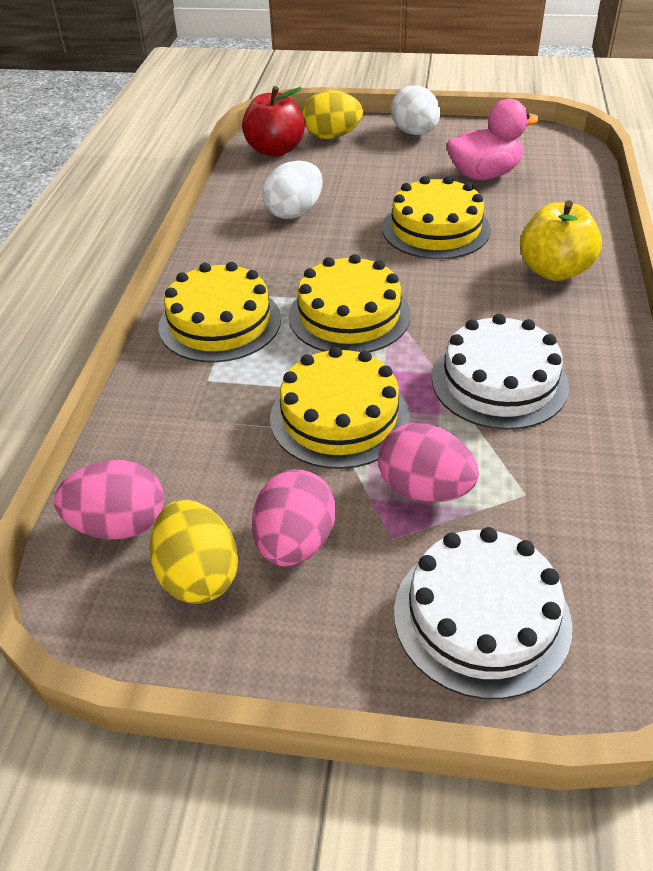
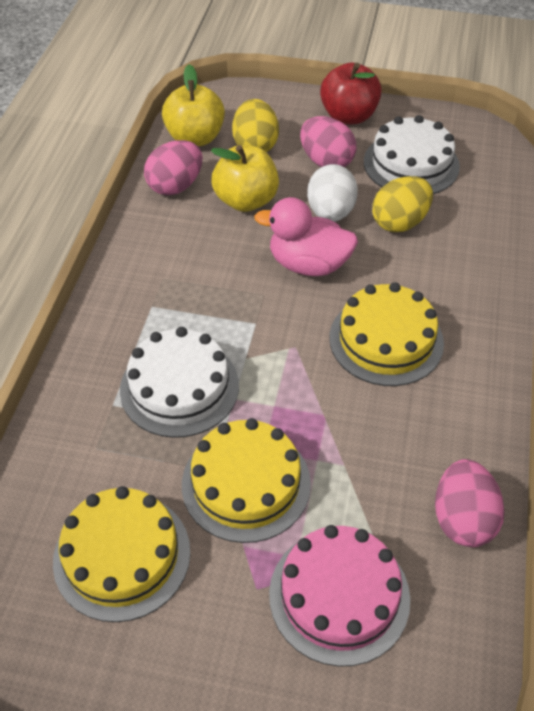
pink cake: none = 0 -> [269,525,410,667] = 1
white egg: [262,160,323,219] [391,85,440,135] = 2 -> [307,164,358,222] = 1
yellow apple: [520,200,602,281] = 1 -> [162,64,225,146] [211,145,279,212] = 2
yellow cake: [159,262,281,363] [270,346,410,469] [288,254,411,352] [382,176,491,259] = 4 -> [53,486,190,622] [182,418,311,543] [329,282,444,386] = 3

